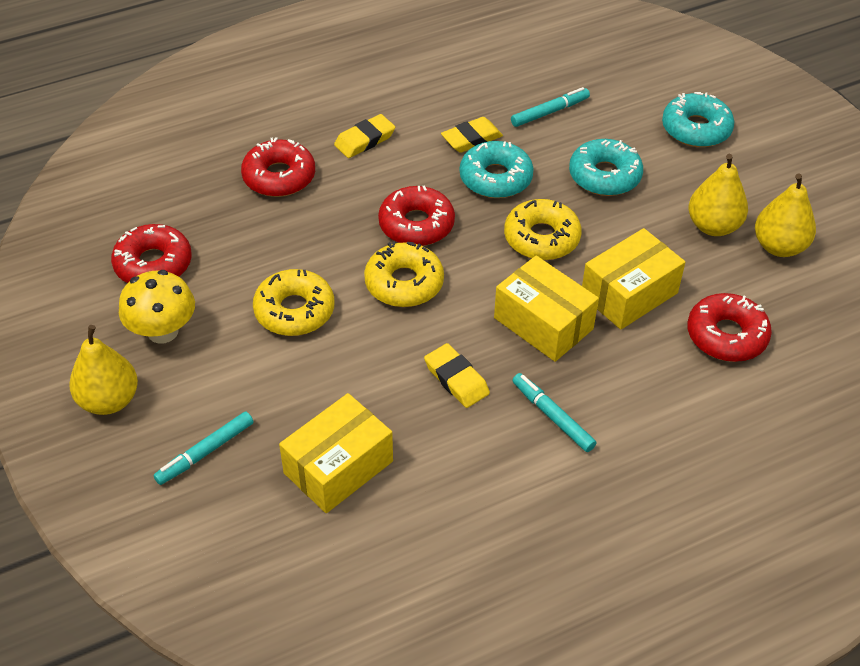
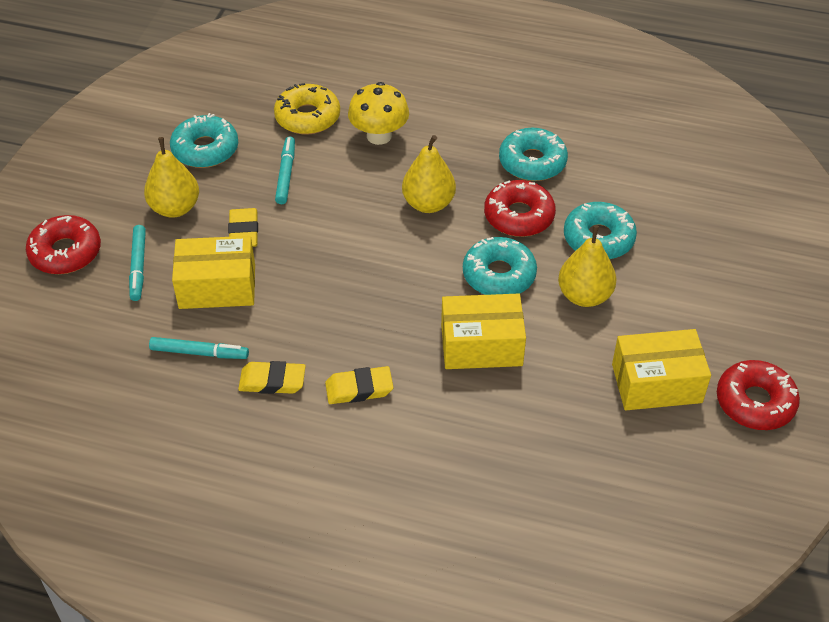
red donut: [111,224,192,283] [241,137,315,197] [378,185,455,246] [687,293,772,362] = 4 -> [26,215,101,274] [484,180,556,237] [717,360,800,430] = 3
turquoise donut: [460,141,534,198] [569,139,643,196] [662,92,734,147] = 3 -> [170,113,238,168] [463,237,537,295] [499,128,568,181] [564,202,637,259] = 4
yellow donut: [253,269,334,336] [364,242,444,307] [504,199,582,260] = 3 -> [274,83,340,135] = 1

